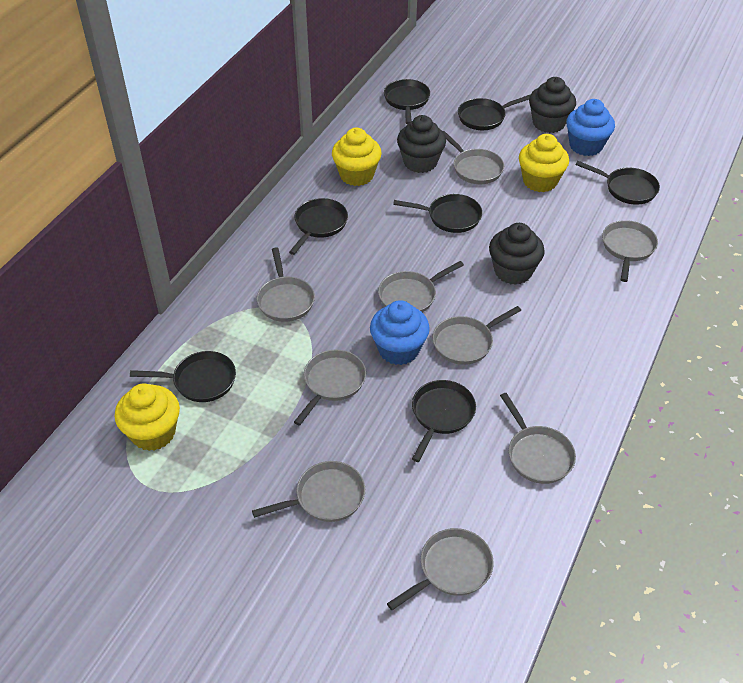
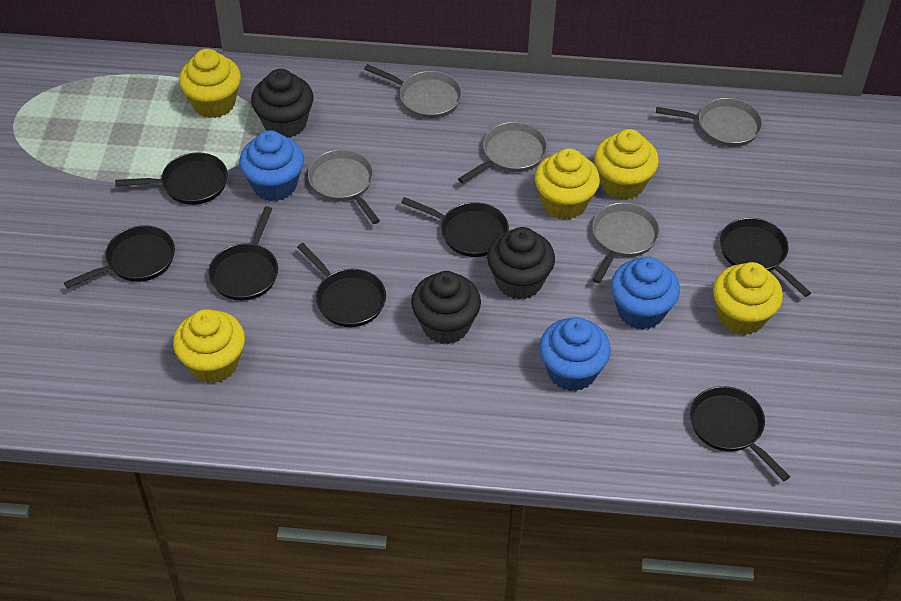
blue cupcake: [370,300,430,365] [566,99,615,156] = 2 -> [239,130,304,201] [539,317,611,391] [611,257,680,330] = 3
grey pan: [252,461,365,522] [257,247,315,322] [294,350,366,425] [378,261,464,313] [387,528,494,610] [433,306,521,365] [443,131,504,184] [500,393,576,484] [602,220,658,282] = 9 -> [308,149,380,224] [364,64,462,119] [458,122,548,184] [592,202,660,283] [656,98,763,147] = 5
yellow cupcake: [115,383,180,451] [332,128,382,186] [519,134,569,192] = 3 -> [173,309,245,383] [179,49,241,118] [535,148,600,220] [594,129,659,200] [713,262,783,335] = 5

